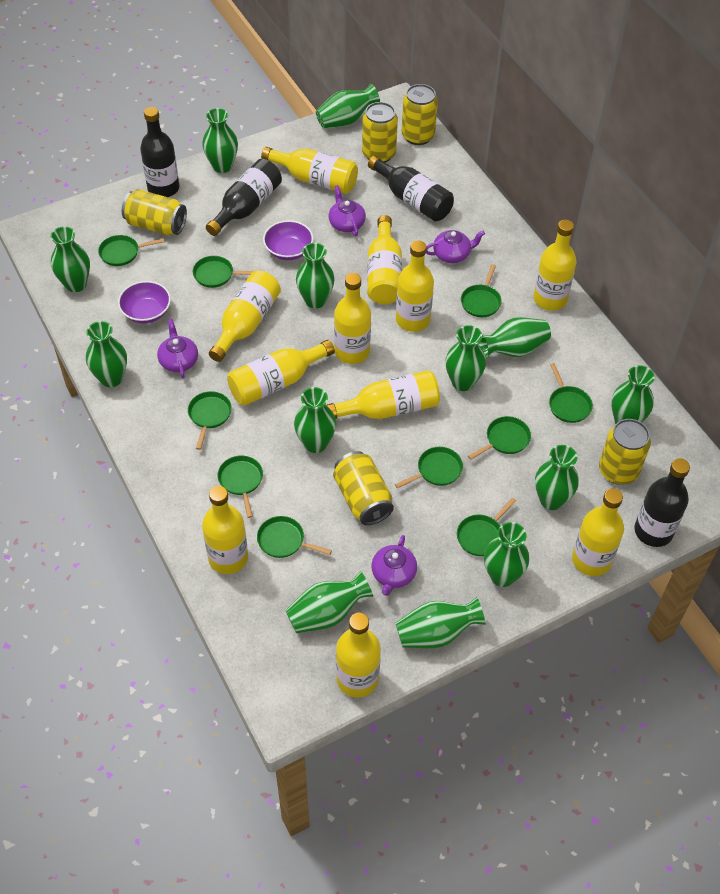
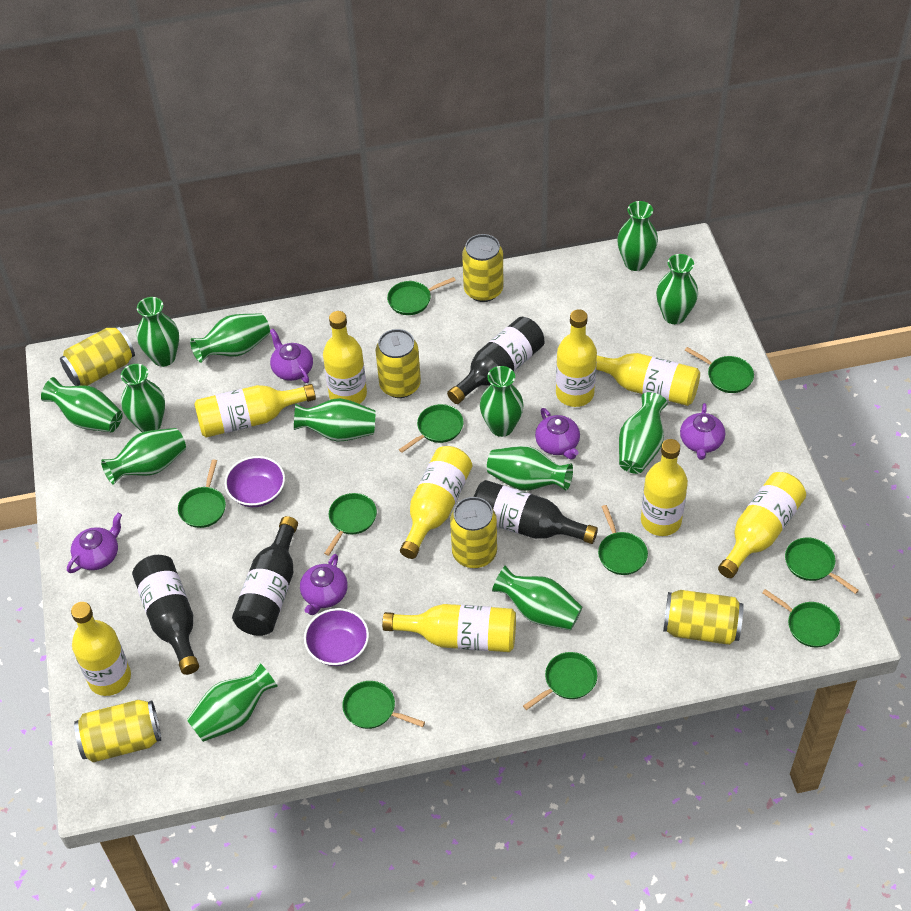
purple teapot: [157,319,198,378] [329,185,366,236] [371,535,417,596] [426,230,485,263] = 4 -> [67,513,122,573] [270,329,313,383] [300,554,348,615] [535,408,580,460] [680,403,725,460] = 5
yellow bottle: [202,486,248,574] [209,271,281,362] [227,340,335,406] [261,147,358,194] [327,370,440,419] [334,273,371,364] [336,613,381,698] [367,215,402,304] [396,240,434,332] [534,220,576,311] [572,488,624,576] = 11 -> [71,602,131,696] [194,384,316,438] [323,311,367,404] [382,604,516,652] [400,446,472,559] [556,309,597,407] [596,353,700,406] [641,439,688,536] [718,472,806,578] = 9
yellow can: [122,189,187,235] [333,451,394,525] [362,102,398,163] [402,84,438,145] [599,419,651,485] = 5 -> [60,326,135,386] [74,700,161,762] [376,329,421,398] [450,497,497,568] [462,234,503,302] [663,590,744,645] = 6

